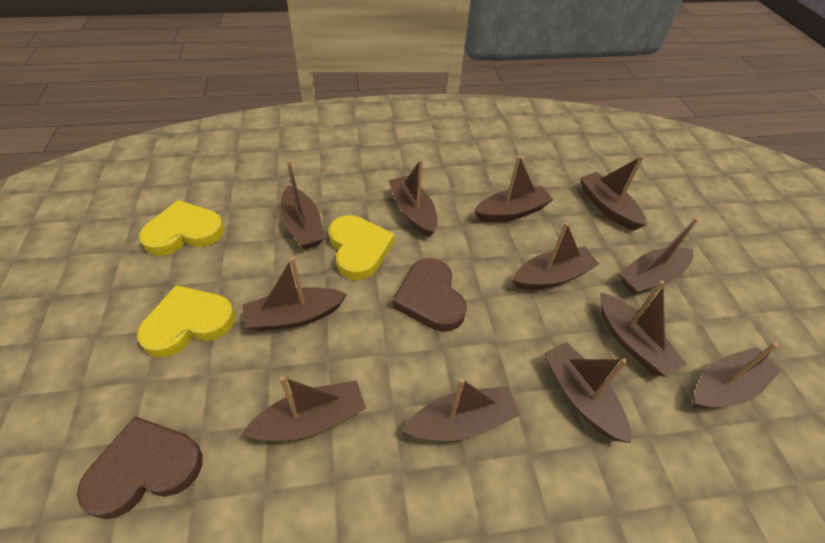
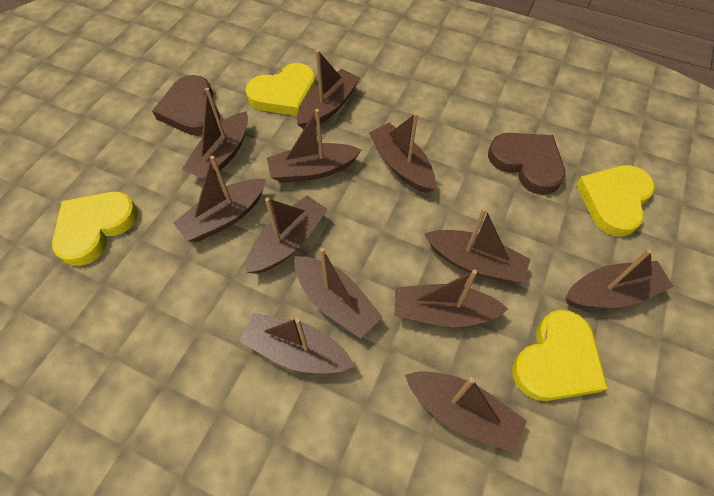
yellow heart: [137,285,235,358] [139,200,224,256] [329,215,395,280] = 3 -> [52,192,138,266] [246,63,316,116] [512,310,608,401] [576,165,655,237] = 4

